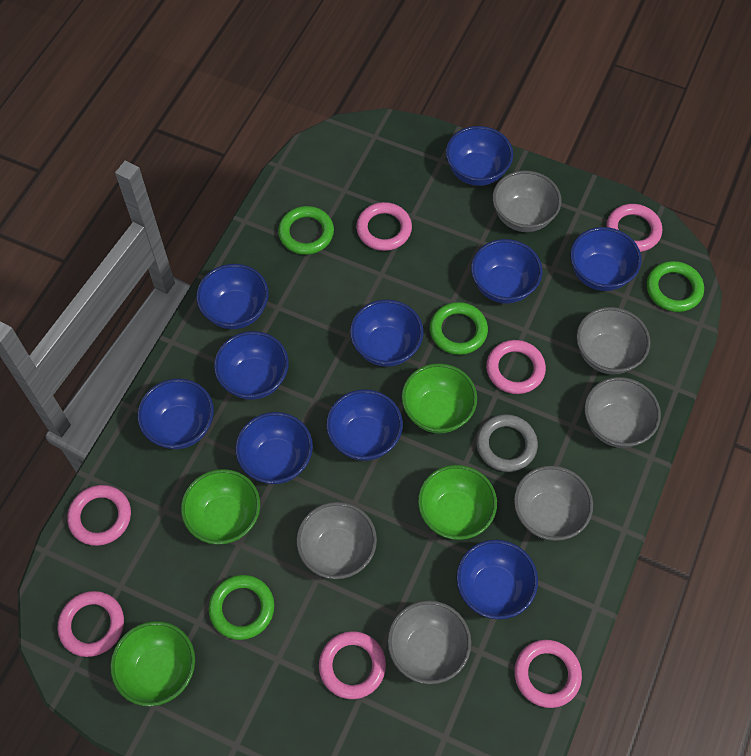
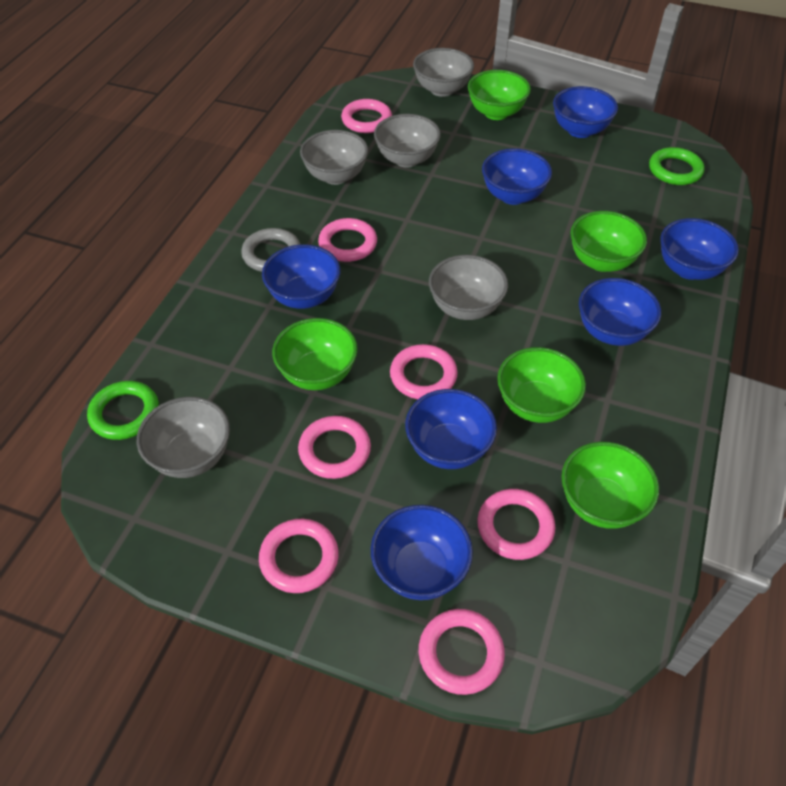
blue bowl: [137,378,214,449] [196,264,269,329] [214,331,289,400] [235,412,313,484] [326,389,403,461] [350,299,424,367] [446,126,513,186] [456,540,538,619] [471,239,542,304] [570,227,642,291] = 10 -> [262,244,341,309] [371,505,473,600] [405,389,497,469] [482,148,552,205] [553,86,618,138] [579,278,661,346] [660,218,739,280] = 7
green bowl: [110,621,195,706] [181,469,260,545] [402,363,477,434] [418,465,497,540] = 4 -> [272,318,358,390] [468,70,531,120] [497,347,586,423] [561,442,659,529] [571,211,647,272] = 5
green ring: [209,575,274,640] [278,206,334,255] [430,302,488,355] [647,261,704,312] = 4 -> [87,381,159,440] [649,147,705,185] = 2
grey bowl: [296,502,377,579] [388,600,471,684] [492,170,562,232] [514,466,593,541] [576,307,650,374] [584,377,661,448] = 6 -> [137,397,230,478] [300,130,368,185] [374,114,441,168] [413,48,474,97] [429,255,508,320] = 5

